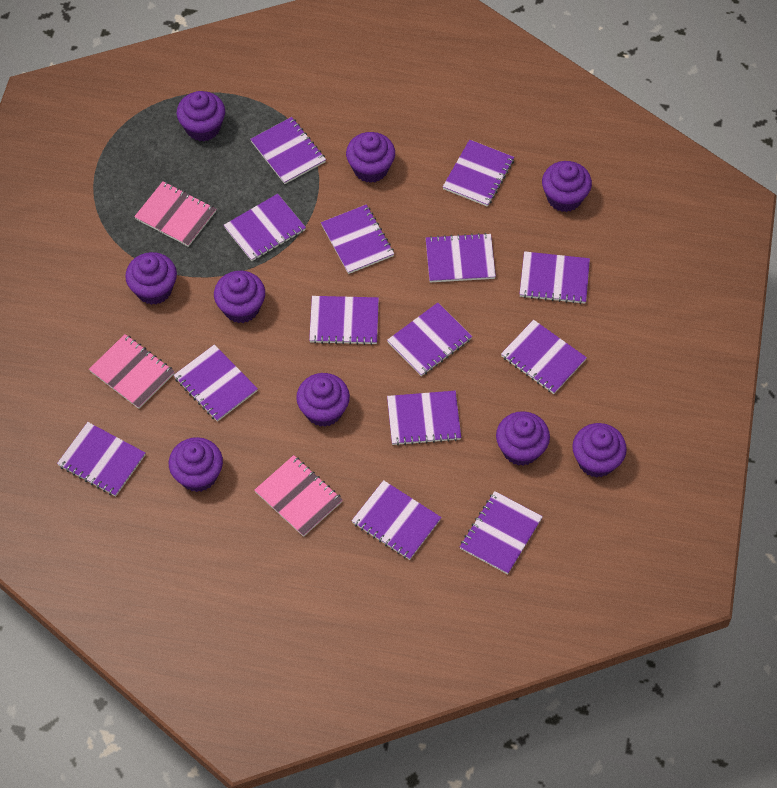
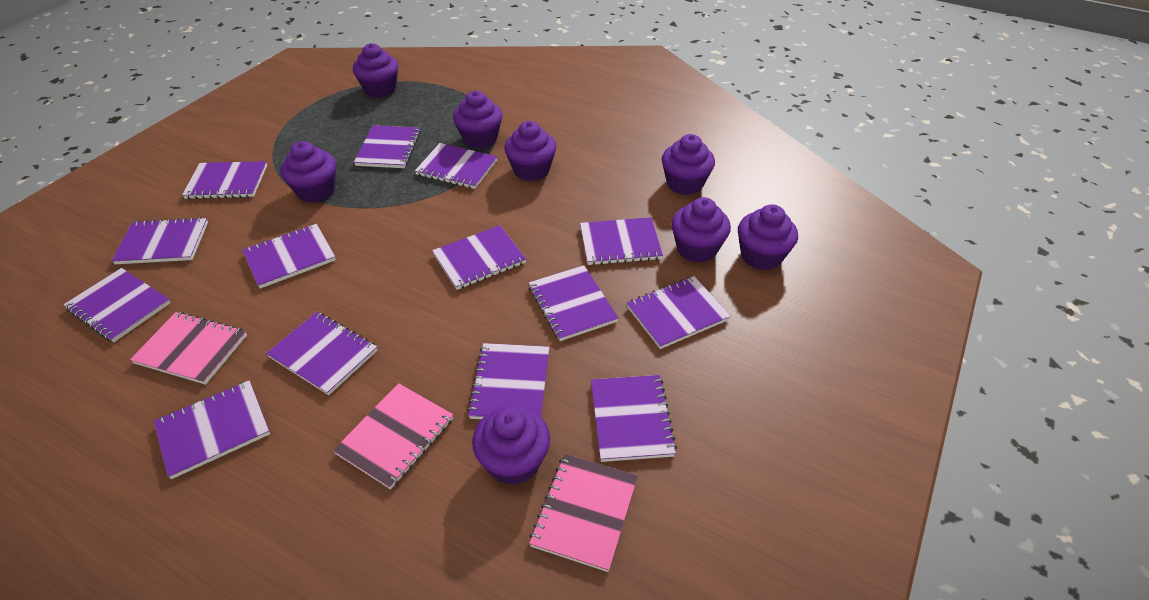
purple cupcake: [125,252,177,305] [169,437,223,492] [177,91,225,142] [214,271,265,323] [296,373,350,427] [346,132,395,183] [496,411,550,466] [542,161,592,212] [572,423,627,478] = 9 -> [280,141,336,203] [353,43,399,98] [453,91,502,149] [472,406,550,485] [504,121,556,181] [662,134,715,195] [671,197,731,263] [738,204,798,270] = 8

